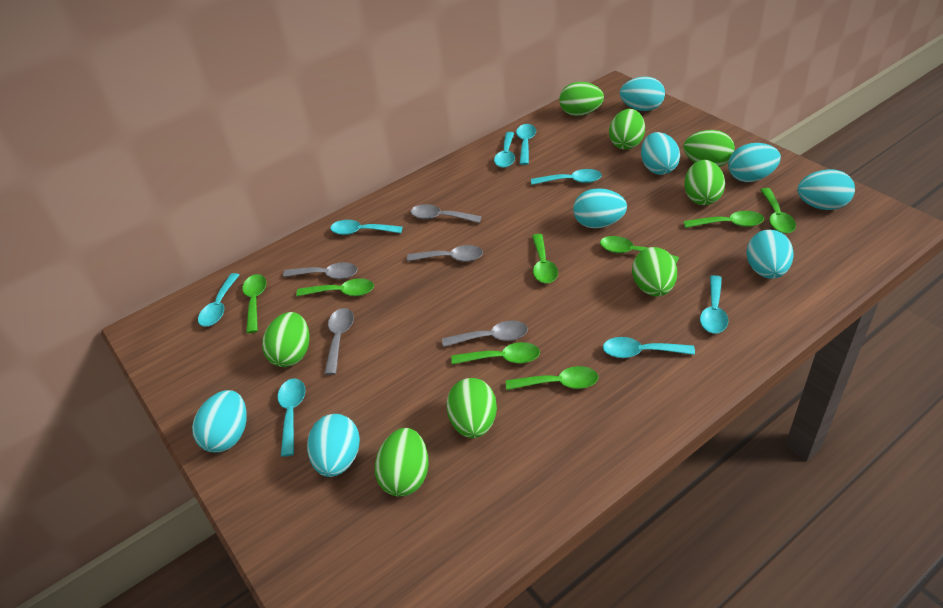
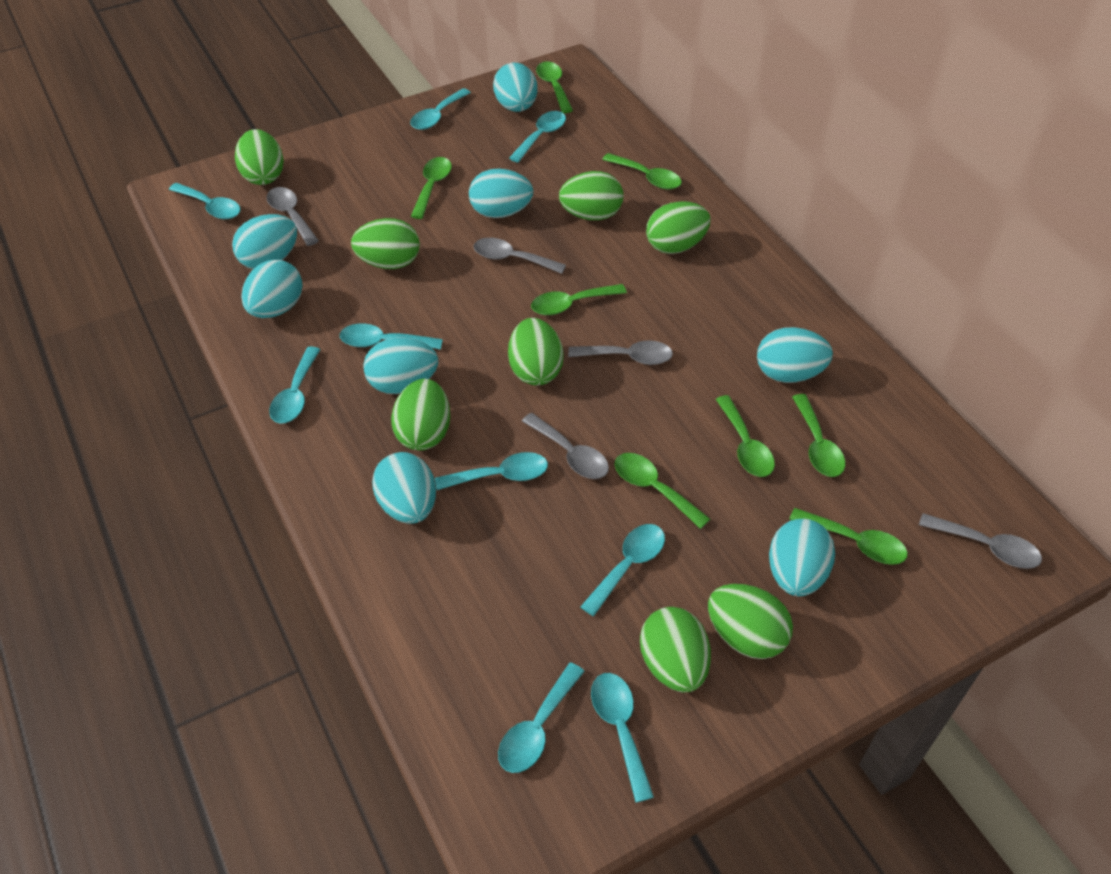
turquoise spoon: [198,273,239,327] [278,379,305,457] [330,220,403,235] [494,132,515,168] [516,124,536,165] [531,169,602,185] [603,337,695,358] [700,275,728,334] = 8 -> [169,183,241,219] [269,346,321,423] [340,323,443,350] [410,88,471,130] [435,452,548,490] [498,663,585,773] [509,111,566,163] [580,524,665,616] [591,673,654,802] = 9

